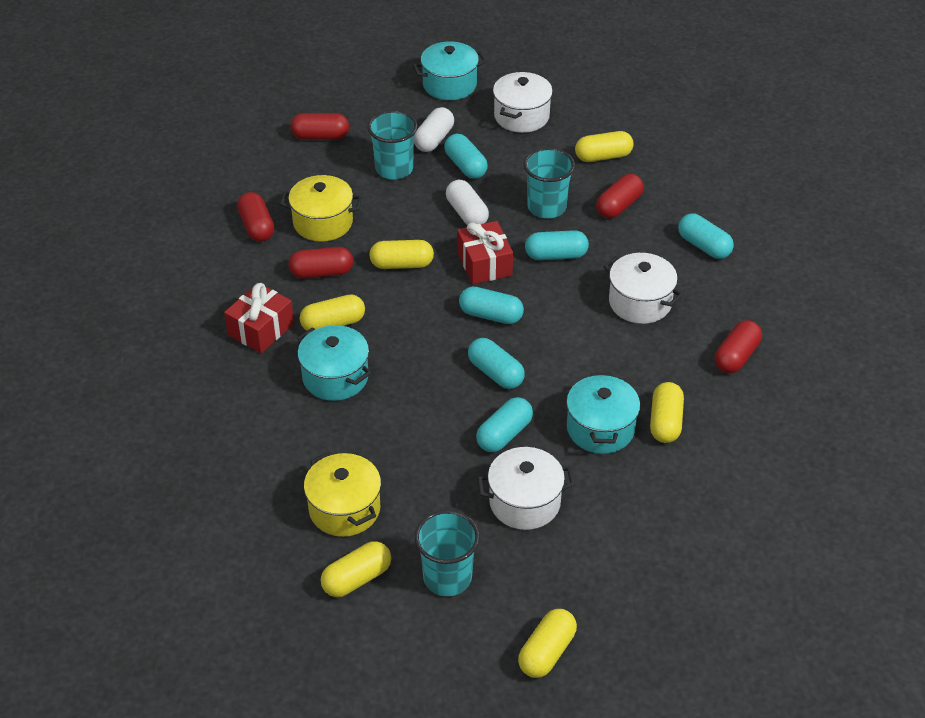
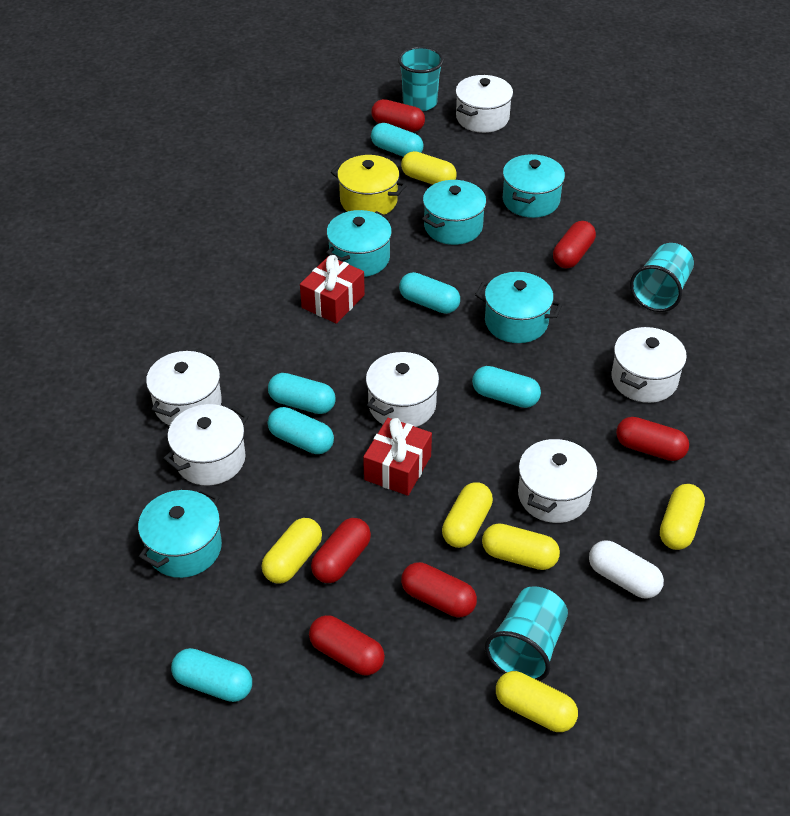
red capsule: [237,192,274,242] [289,247,353,279] [290,113,349,140] [596,174,644,218] [715,320,762,373] = 5 -> [309,615,385,675] [311,518,371,583] [371,99,425,132] [401,562,477,617] [553,221,596,268] [616,417,689,461] = 6
turquoise pot: [297,325,371,401] [413,41,487,100] [566,373,640,454] = 3 -> [138,488,222,578] [326,210,392,277] [422,180,486,245] [475,272,563,343] [503,154,565,218] = 5
white capsule: [414,107,454,152] [446,180,489,225] = 2 -> [589,540,664,599] = 1
white pot: [477,447,575,530] [493,72,553,133] [603,253,683,324] = 3 -> [146,349,222,425] [163,404,249,486] [366,352,439,427] [455,75,513,133] [518,437,598,523] [611,327,687,403] = 6
yellow pot: [280,175,362,242] [304,451,381,537] = 2 -> [331,155,407,215] = 1

